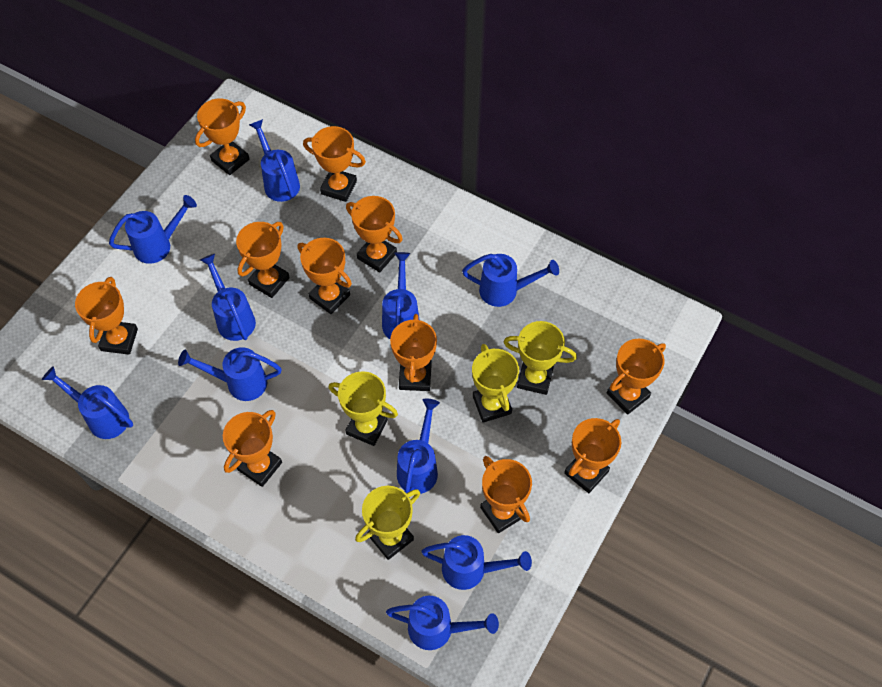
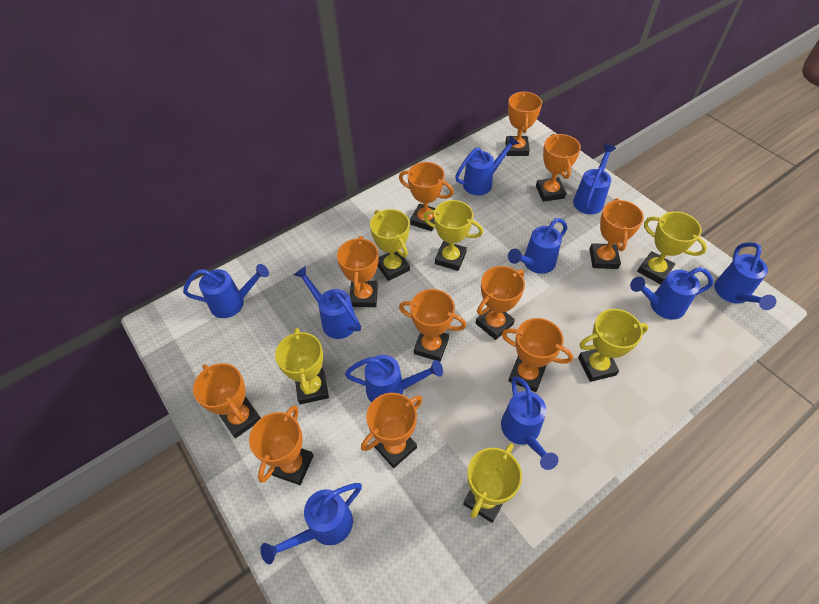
yellow trophy: [329,371,398,446] [355,486,420,560] [472,344,519,423] [504,321,577,395] = 4 -> [275,328,329,405] [370,209,410,281] [423,200,483,271] [463,443,522,523] [578,309,648,382] [637,211,707,284] = 6

